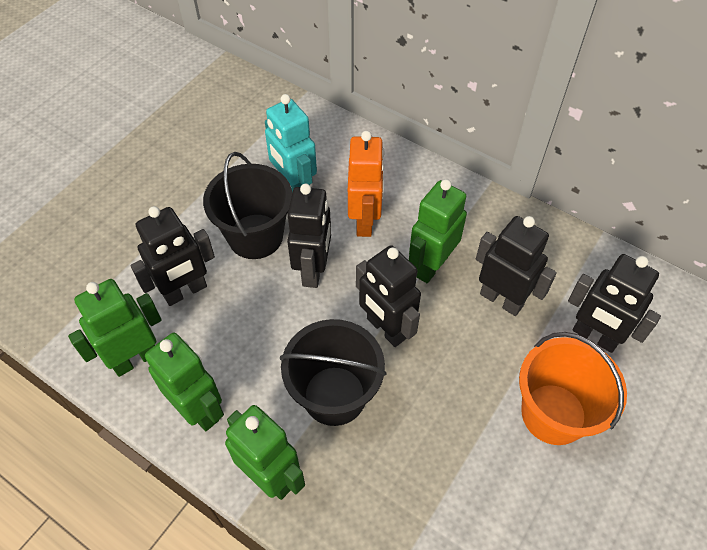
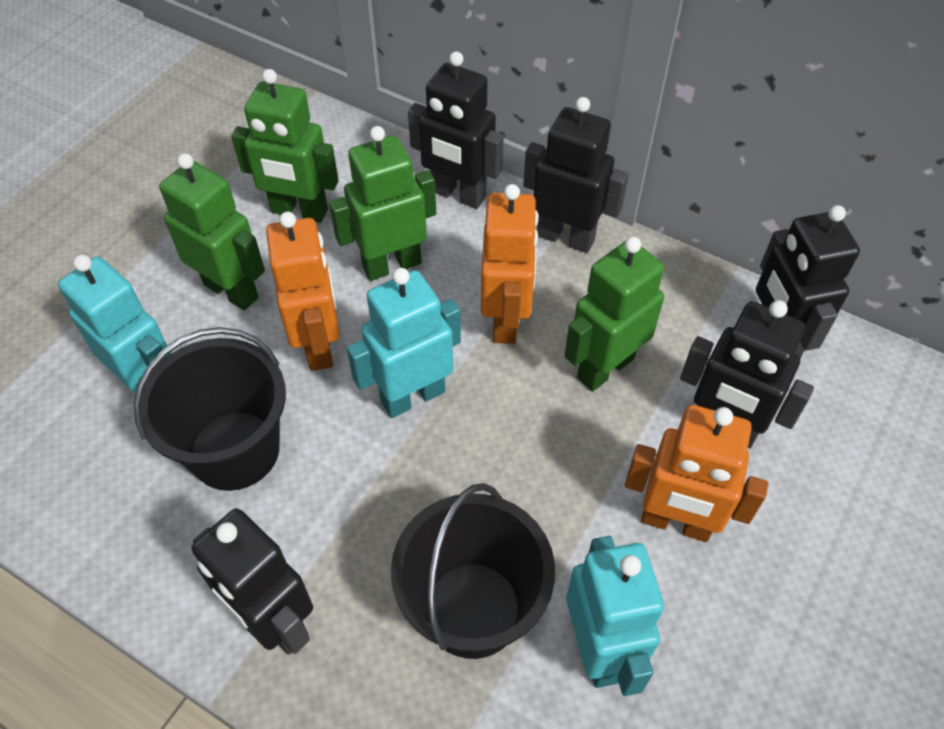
orange bucket: [519,332,627,445] = 1 -> none = 0
orange robot: [348,131,384,237] = 1 -> [266,212,340,371] [481,184,539,344] [625,405,768,542] = 3
turquoise robot: [265,94,317,192] = 1 -> [58,255,171,392] [347,268,461,418] [566,536,664,696] = 3

